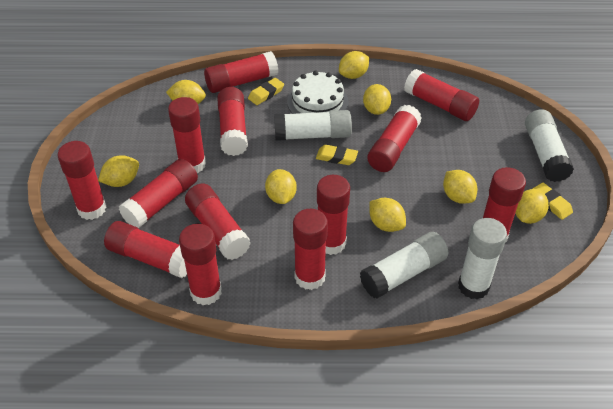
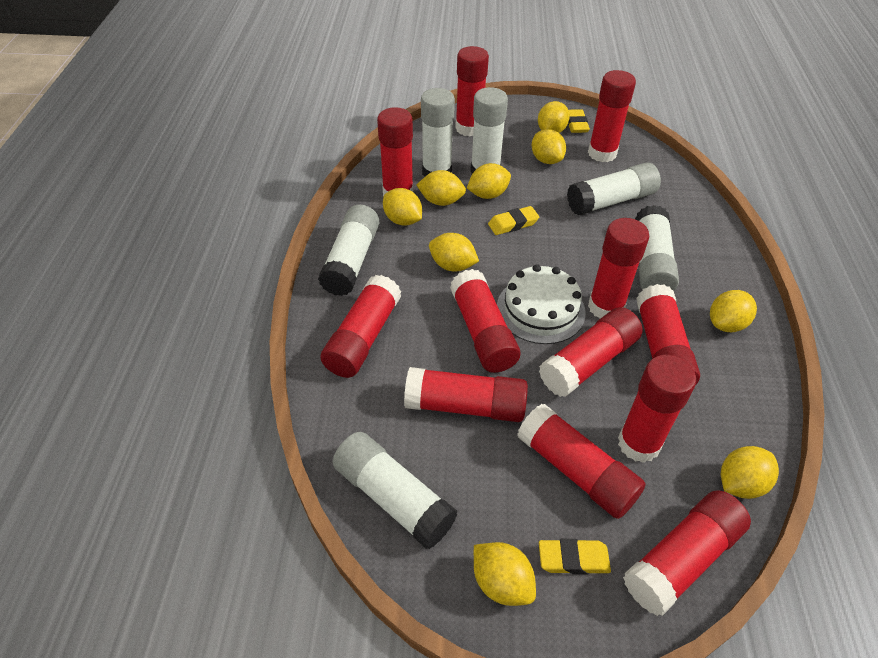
red glue stick: [58,141,106,220] [104,221,187,278] [119,159,198,228] [168,97,206,173] [179,224,222,305] [185,184,251,260] [204,51,278,93] [217,87,248,156] [293,209,328,290] [317,175,350,255] [367,105,422,172] [404,69,479,121] [483,167,526,242] = 13 -> [320,275,401,378] [377,107,413,196] [404,367,528,422] [450,269,521,373] [455,46,489,137] [517,404,646,519] [539,307,643,397] [588,70,636,162] [588,218,649,319] [618,355,696,463] [623,490,751,616] [636,284,700,384] = 12
white glue stick: [274,110,352,141] [360,232,448,299] [458,218,507,300] [525,109,574,182] = 4 -> [318,205,379,296] [333,432,458,549] [421,88,455,176] [470,87,508,174] [567,162,661,216] [635,205,679,291] = 6
yellow lemon: [98,155,139,187] [166,80,206,104] [265,169,297,204] [339,51,369,79] [363,84,391,115] [369,198,406,232] [443,170,477,204] [515,189,549,224] = 8 -> [383,188,422,226] [416,170,466,206] [429,233,479,271] [467,163,511,199] [474,542,536,606] [531,129,566,164] [538,101,570,133] [710,290,757,332] [721,446,779,499] = 9

